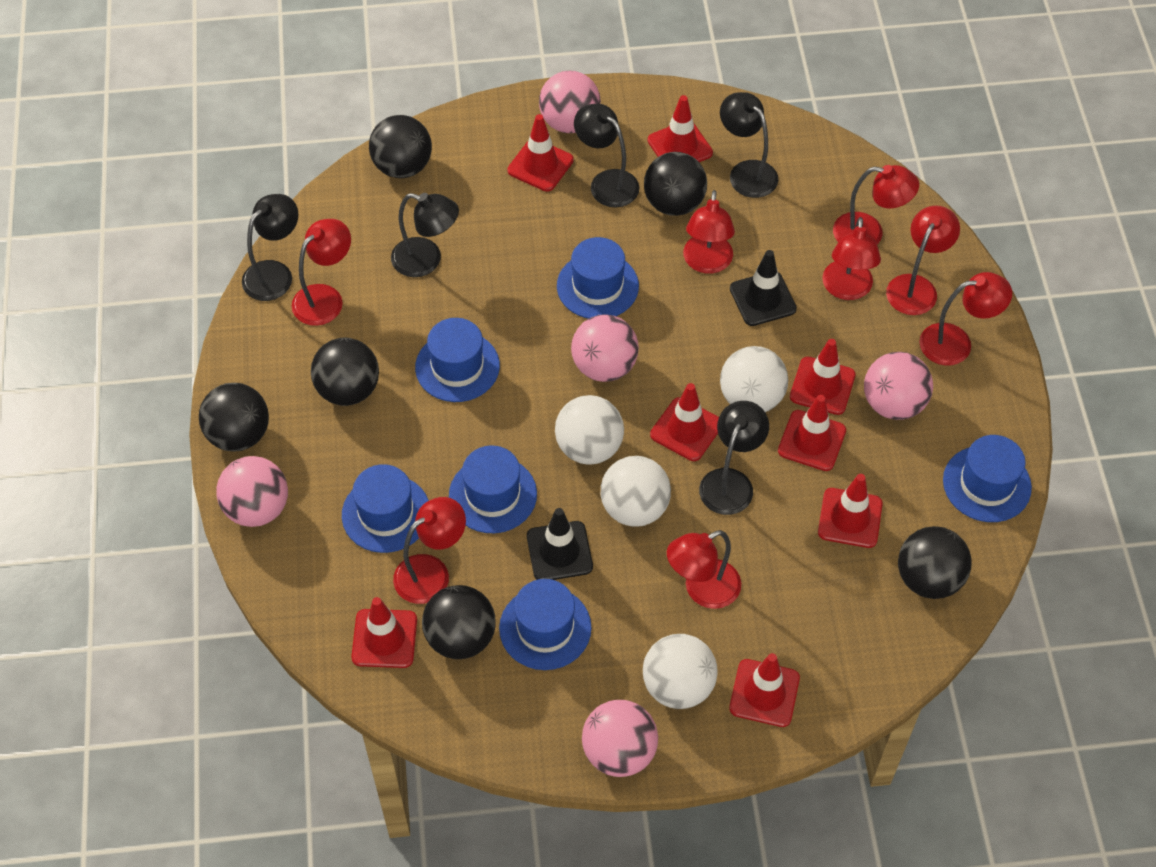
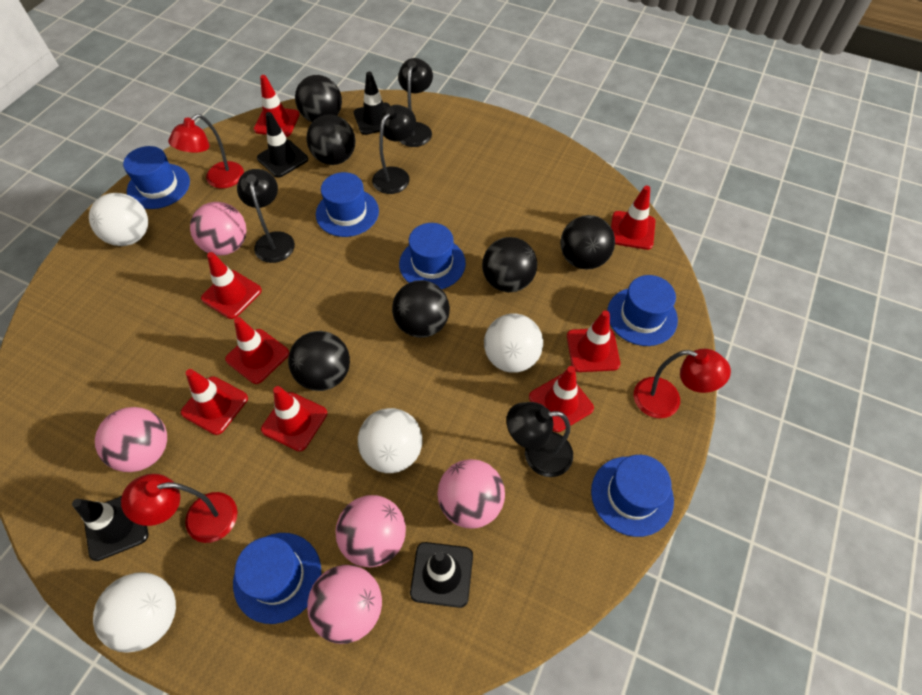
black lamp: [242,194,298,301] [391,193,459,277] [574,104,639,208] [699,401,769,515] [720,92,778,198] = 5 -> [237,169,295,263] [372,105,416,194] [398,58,433,147] [506,402,573,477] = 4
black traffic cone: [527,508,593,580] [730,250,797,326] = 2 -> [72,496,148,561] [257,112,308,178] [354,72,390,135] [410,542,473,608] = 4
red lamp: [292,219,351,326] [393,497,466,604] [667,530,741,609] [683,190,735,274] [822,217,881,300] [833,165,919,244] [886,206,960,315] [919,272,1012,366] = 8 -> [121,474,238,543] [168,114,244,188] [634,349,731,418] = 3

